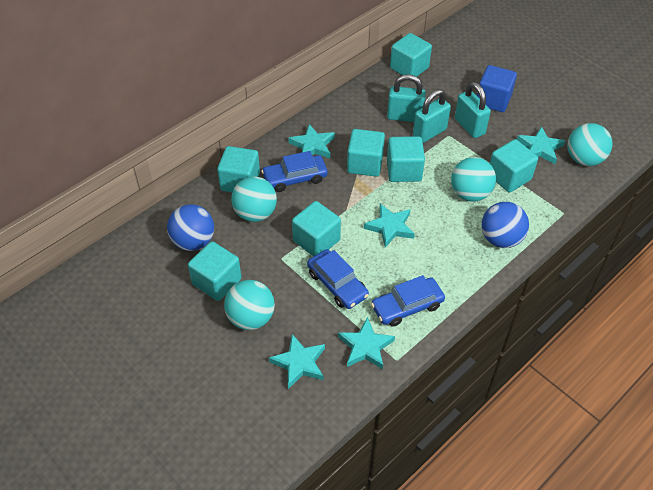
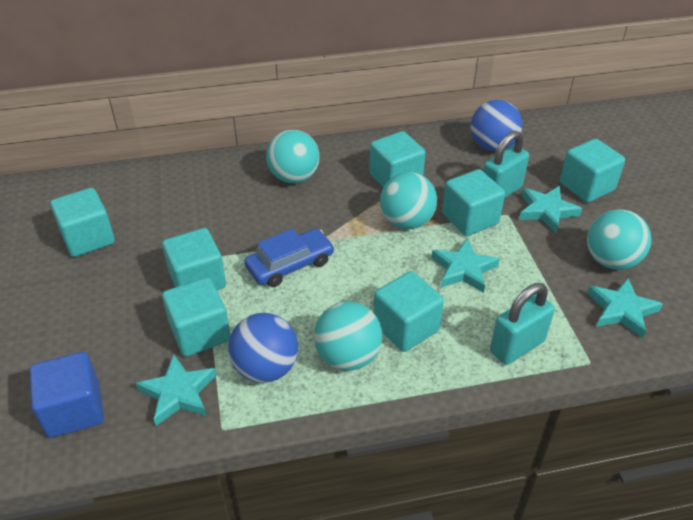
blue car: [261,151,328,192] [307,249,369,309] [371,275,445,327] = 3 -> [244,229,334,287] = 1
turquoise padlock: [387,74,426,122] [413,89,451,143] [455,82,491,138] = 3 -> [483,131,529,198] [490,283,555,365] = 2
turquoise star: [269,334,325,389] [288,124,335,158] [338,317,395,369] [364,204,415,248] [517,126,565,164] = 5 -> [136,354,217,426] [431,238,500,293] [519,186,582,233] [587,278,663,338] = 4

